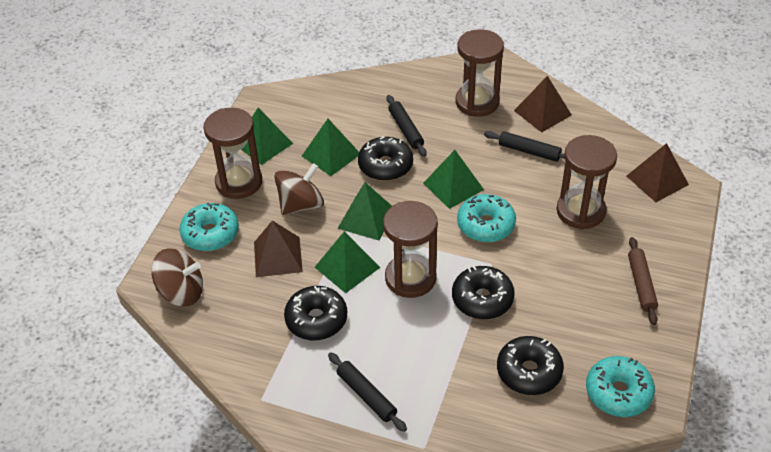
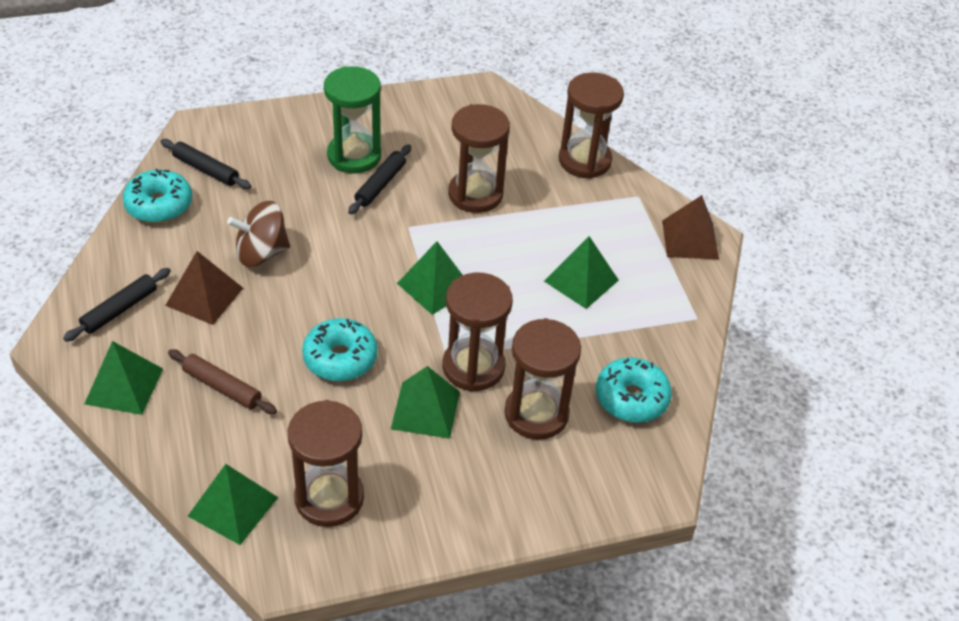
black donut: [284,286,347,340] [358,136,413,181] [452,266,515,319] [497,336,564,395] = 4 -> none = 0
brown hourglass: [203,108,262,199] [383,201,438,298] [456,29,504,117] [556,135,617,229] = 4 -> [288,400,364,527] [443,273,513,392] [448,104,510,213] [504,318,581,440] [559,72,624,179] = 5
brown pyramid: [254,221,303,277] [514,76,572,133] [627,143,689,202] = 3 -> [165,251,243,325] [662,195,719,259] = 2
brown spinning top: [151,248,203,306] [274,163,324,215] = 2 -> [227,201,290,267] = 1
green hourglass: none = 0 -> [324,66,381,173] = 1

